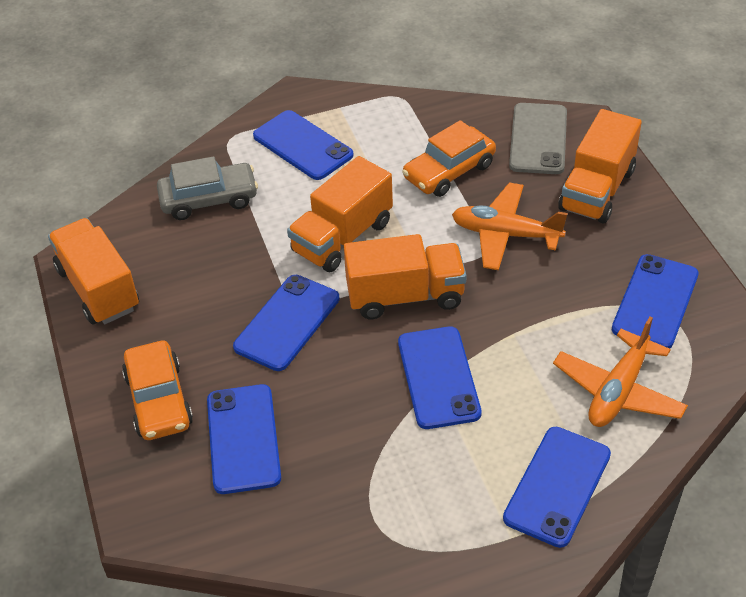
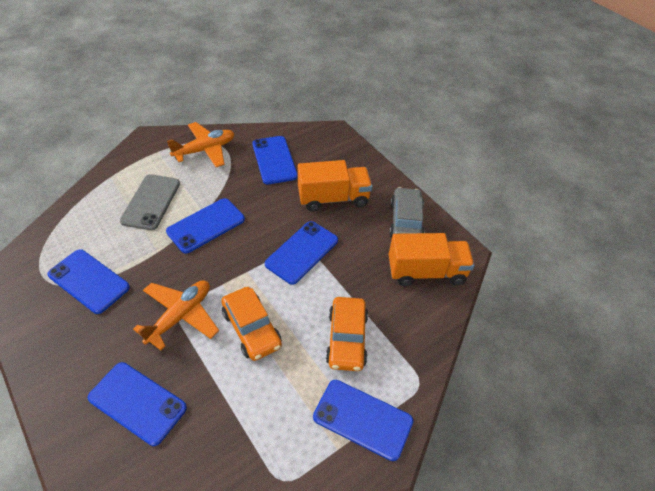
orange truck: [48,218,139,324] [287,156,393,272] [344,234,466,319] [558,109,642,223] = 4 -> [298,160,372,212] [389,233,475,286] = 2

